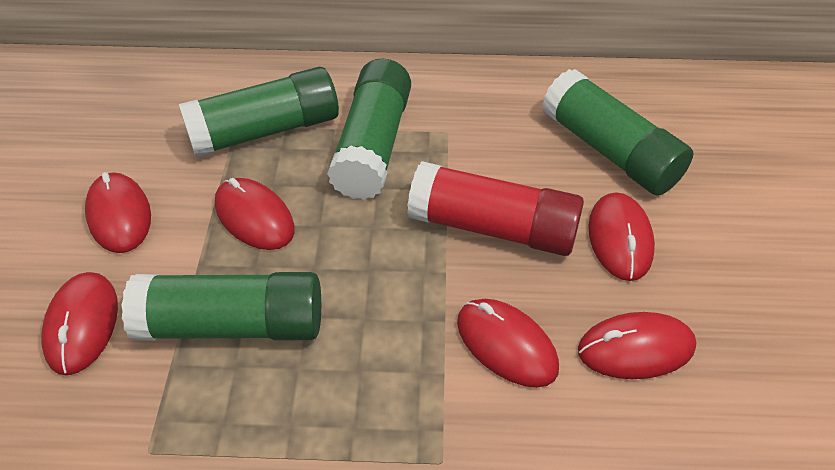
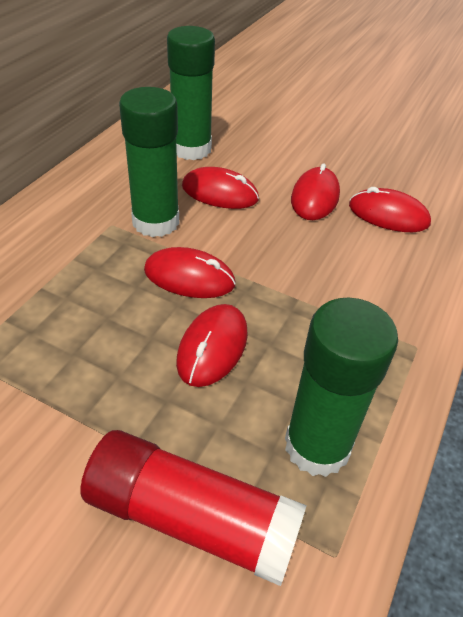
green glue stick: [121,272,321,341] [179,67,339,157] [327,58,411,200] [542,69,694,196] = 4 -> [119,87,179,237] [167,26,215,160] [285,297,398,477] = 3
red mouse: [41,272,118,375] [85,172,151,253] [215,178,295,250] [457,299,559,388] [578,312,696,379] [588,192,655,281] = 6 -> [144,247,236,298] [176,304,248,387] [182,167,259,209] [291,163,340,220] [349,187,431,232] = 5

